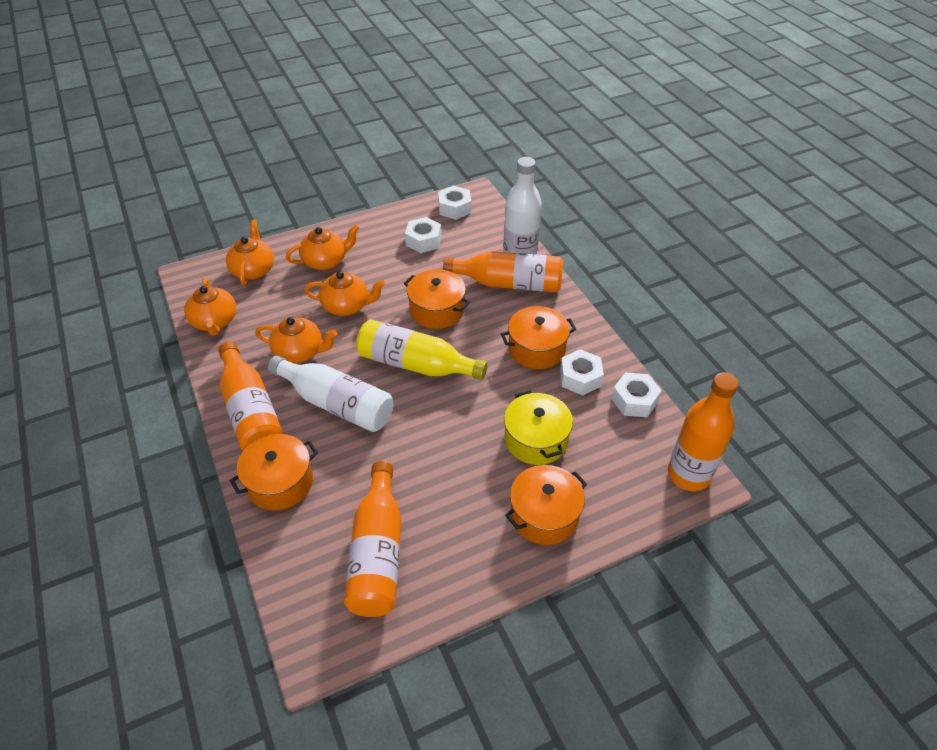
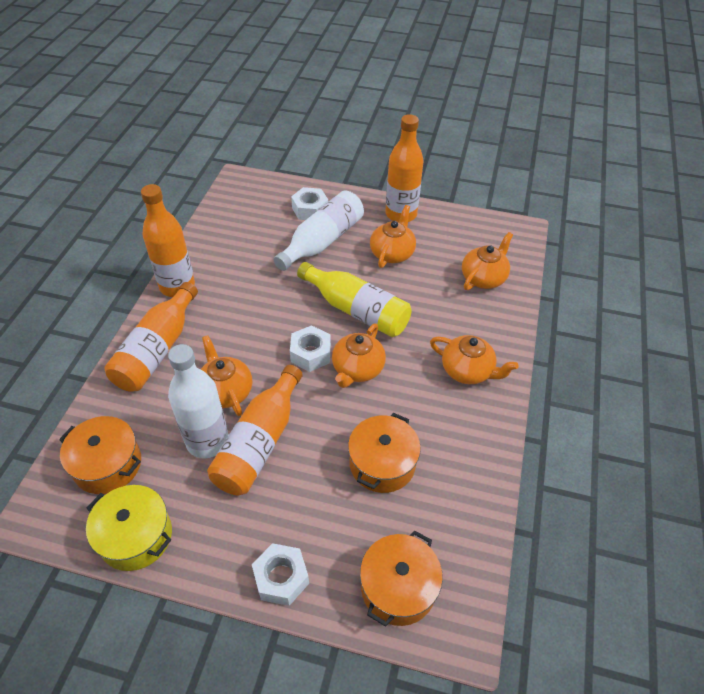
orange pot: [230,434,318,510] [404,269,470,329] [501,306,576,369] [505,465,587,545] = 4 -> [59,416,141,494] [348,413,421,493] [360,530,443,627] = 3
white nut: [405,217,442,253] [438,186,471,220] [560,349,604,395] [611,373,662,417] = 4 -> [252,543,309,606] [290,325,331,372] [291,187,328,220] = 3

